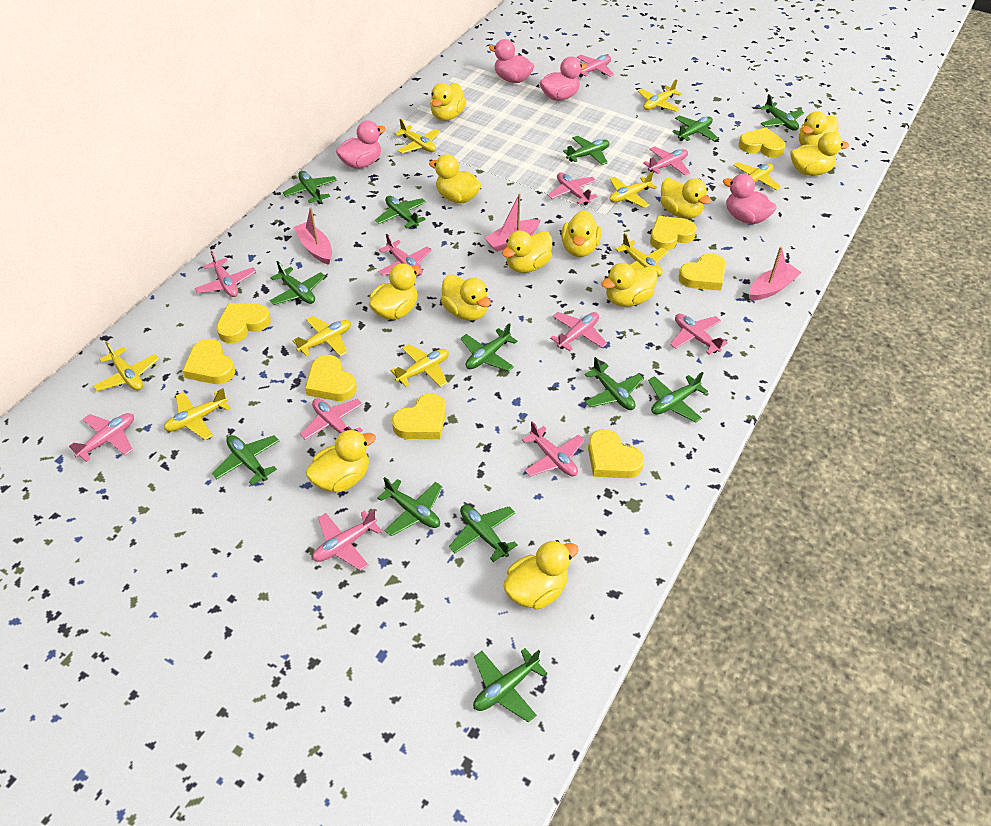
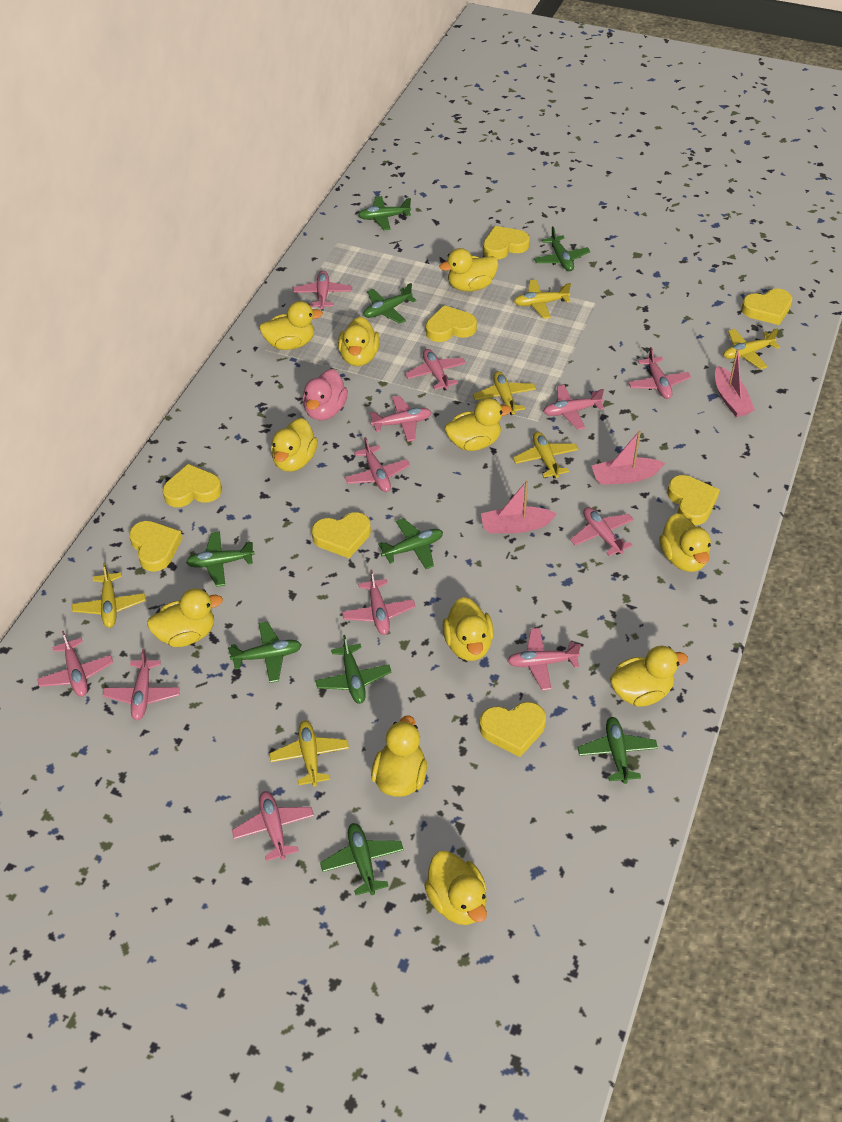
green plane: [212,435,279,485] [269,261,325,305] [283,171,337,204] [375,196,426,228] [377,477,442,536] [449,505,518,562] [461,323,518,372] [473,648,547,722] [563,136,610,165] [585,357,644,410] [648,372,708,423] [672,115,718,141] [759,94,804,131] = 13 -> [186,531,255,587] [228,621,302,683] [315,635,391,704] [320,823,404,896] [358,196,411,231] [364,283,416,324] [378,518,443,569] [534,226,590,271] [578,717,658,784] = 9
pink duck: [336,120,386,169] [489,39,534,83] [540,57,587,101] [723,174,777,224] = 4 -> [303,369,348,420] = 1
pink plane: [69,413,134,462] [195,251,256,297] [300,398,363,440] [312,509,382,571] [378,234,432,276] [522,421,585,477] [548,172,597,205] [550,312,607,351] [577,55,614,77] [643,146,690,175] [670,314,728,355] = 11 -> [37,631,113,697] [102,649,180,720] [232,791,314,861] [293,271,352,310] [342,570,416,635] [344,437,410,492] [370,396,432,442] [405,349,466,391] [507,628,581,691] [543,385,604,430] [570,507,634,556] [628,347,691,399] = 12
yellow duck: [305,430,376,493] [369,263,421,320] [429,154,481,203] [430,83,467,121] [440,274,491,321] [502,231,552,273] [503,540,579,610] [561,210,601,257] [601,263,658,307] [660,178,711,219] [791,132,849,176] [799,111,839,146] = 12 -> [147,588,223,647] [259,301,323,350] [271,418,318,472] [338,316,380,366] [371,715,427,797] [424,851,487,925] [439,248,498,291] [442,597,494,661] [445,398,511,451] [610,646,688,707] [659,513,711,572] = 11
yellow plane: [93,341,159,391] [164,388,230,440] [293,316,351,357] [390,344,449,387] [395,119,440,153] [609,171,657,208] [615,233,668,277] [638,79,682,112] [733,162,781,190] = 9 -> [72,563,145,628] [269,720,349,786] [473,371,536,415] [513,432,578,478] [514,280,571,319] [723,328,780,369] = 6

